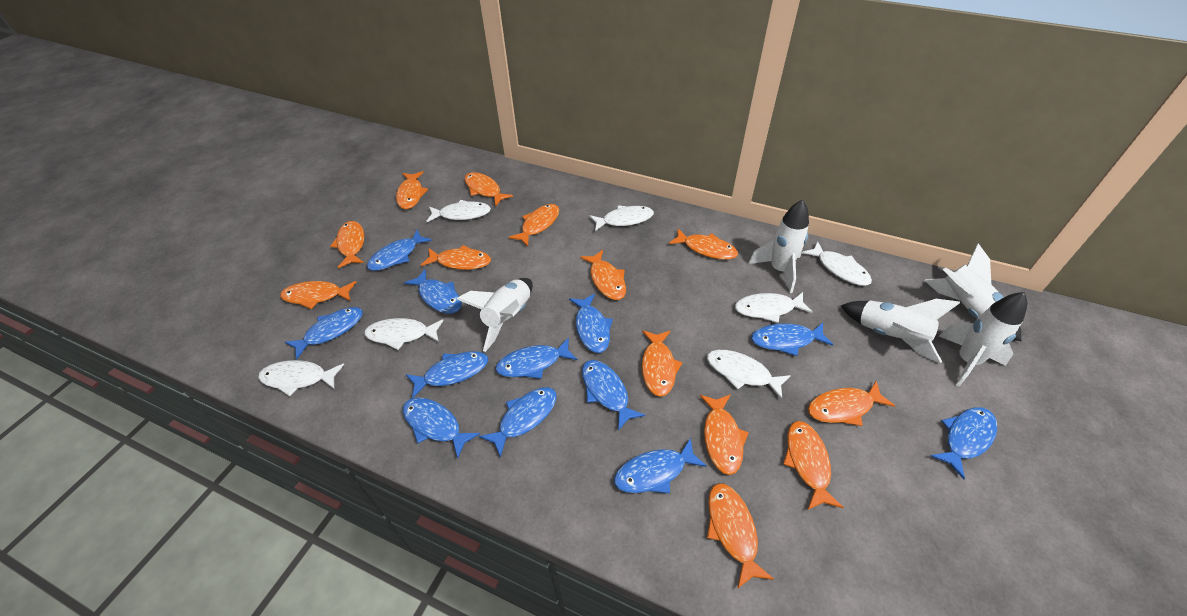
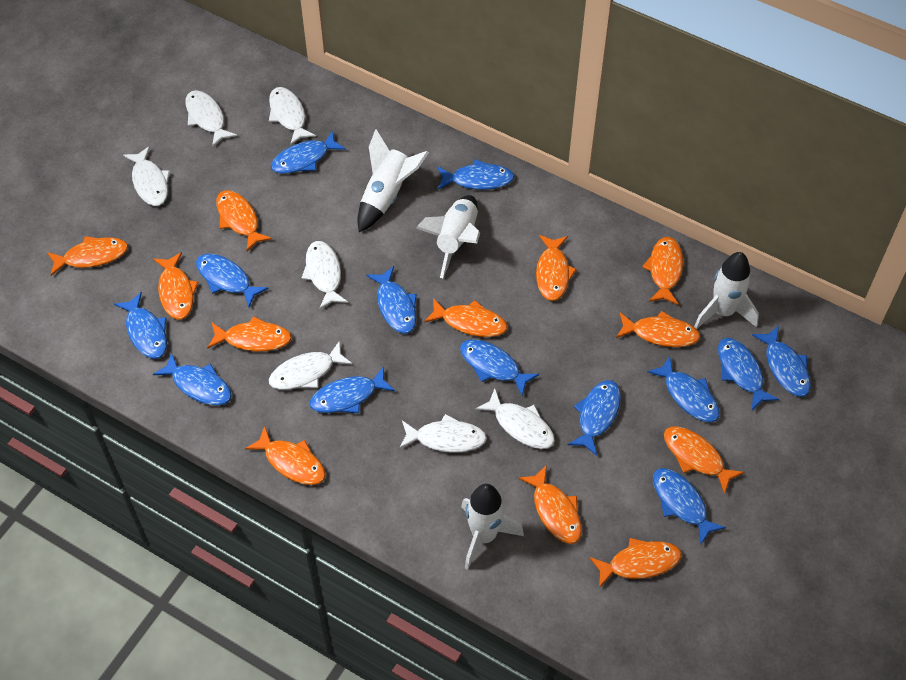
blue fish: [285,307,363,360] [367,230,432,271] [403,398,480,459] [404,269,462,314] [406,351,488,398] [479,387,557,458] [496,338,578,379] [569,294,613,353] [582,360,645,431] [614,438,707,494] [751,323,833,356] [930,407,997,479] = 12 -> [114,292,167,359] [153,352,232,405] [196,254,269,307] [271,130,346,174] [310,366,395,413] [366,266,417,334] [437,159,514,190] [460,339,539,396] [568,380,621,456] [647,355,720,422] [653,468,726,544] [718,338,779,410] [752,326,811,397] = 13
orange fish: [280,281,356,309] [330,221,364,268] [396,171,428,209] [421,245,491,270] [464,172,513,206] [508,204,559,246] [580,250,626,300] [642,330,683,397] [669,229,738,260] [700,394,749,475] [707,483,774,589] [783,421,844,510] [808,381,895,426] = 13 -> [47,236,128,276] [153,252,199,319] [207,316,292,352] [216,190,272,251] [245,426,326,485] [424,298,507,337] [518,465,582,544] [536,235,577,301] [590,538,682,588] [616,311,700,347] [642,237,683,305] [664,426,744,494] = 12
white rocket: [457,278,533,352] [748,199,809,293] [841,299,960,363] [924,243,1021,341] [939,292,1027,386] = 5 -> [358,129,429,232] [416,195,480,278] [461,484,524,570] [694,252,759,329] = 4

